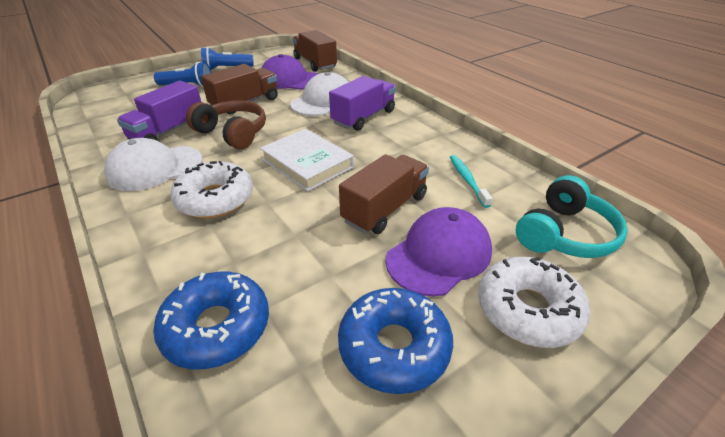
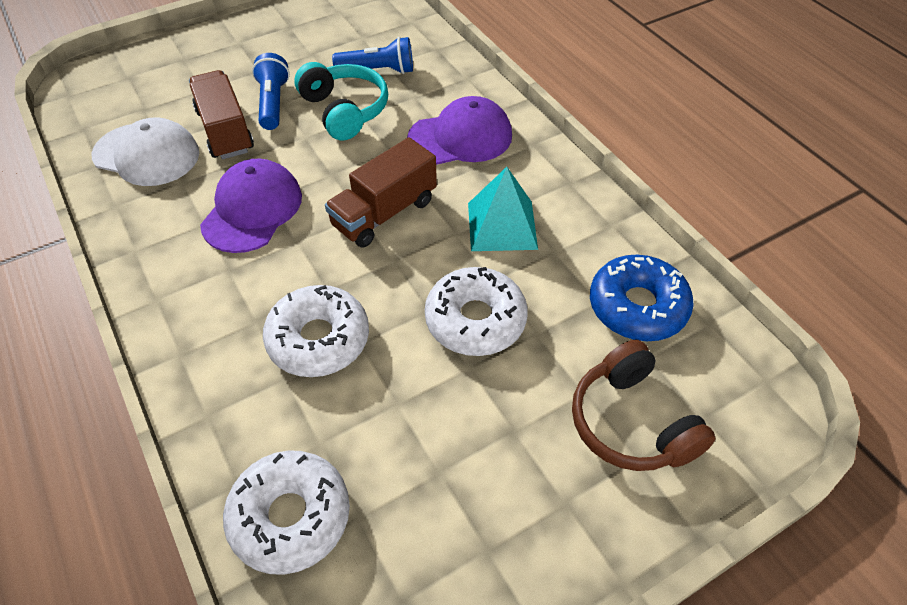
blue donut: [153,272,269,369] [338,288,453,394] = 2 -> [590,255,694,341] = 1
brown truck: [201,64,278,115] [293,30,337,72] [339,154,429,234] = 3 -> [189,70,254,159] [325,137,437,248] = 2
purple truck: [117,81,201,141] [329,76,396,131] = 2 -> none = 0
turquoise pyramid: none = 0 -> [468,167,538,251] = 1
turquoise toothbrush: [450,155,493,208] = 1 -> none = 0
white book: [260,129,354,191] = 1 -> none = 0
white cap: [104,138,203,191] [290,72,349,116] = 2 -> [91,117,199,186] = 1
white donut: [170,161,253,218] [478,257,591,348] = 2 -> [223,450,350,575] [263,285,369,377] [425,267,528,356] = 3

